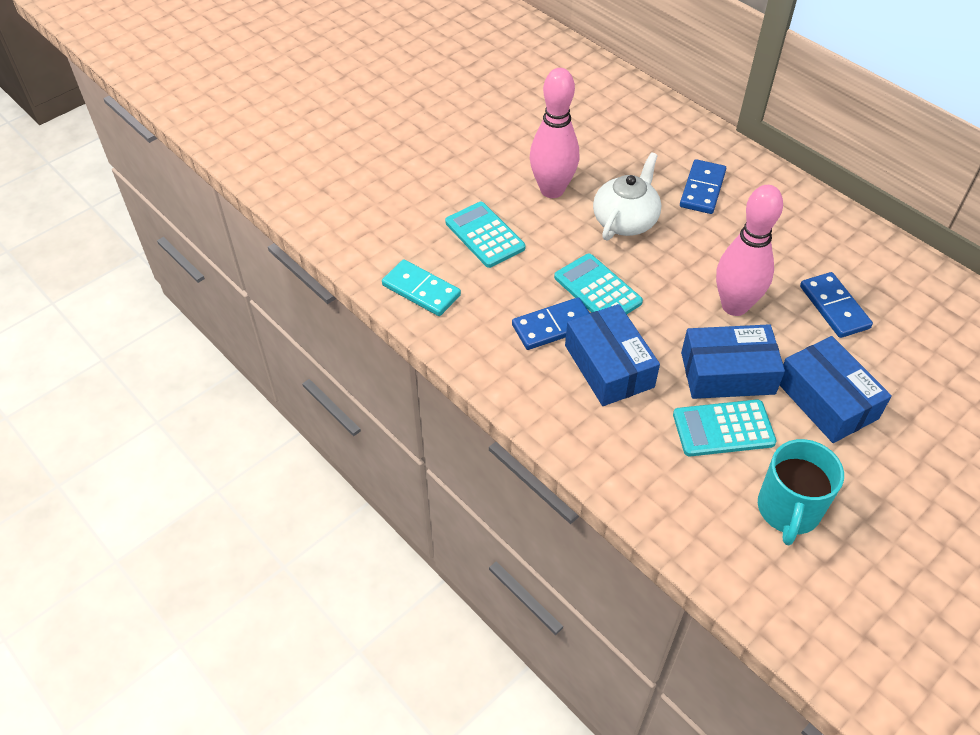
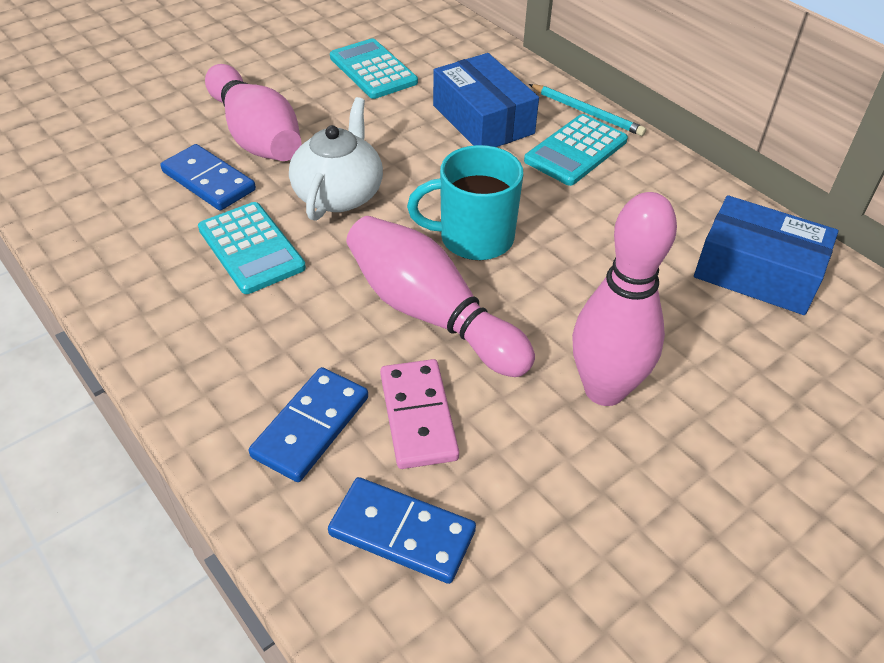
blue box: [565,304,660,406] [681,324,785,399] [780,336,892,443] = 3 -> [433,53,539,147] [694,195,838,315] = 2
pink bowling pin: [530,68,579,198] [716,185,783,316] = 2 -> [205,64,302,161] [346,216,535,377] [572,192,677,406] = 3
pink domino: none = 0 -> [380,359,459,469] = 1
turquoise domino: [382,259,461,316] = 1 -> none = 0
turquoise pencil: none = 0 -> [529,84,646,136] = 1

